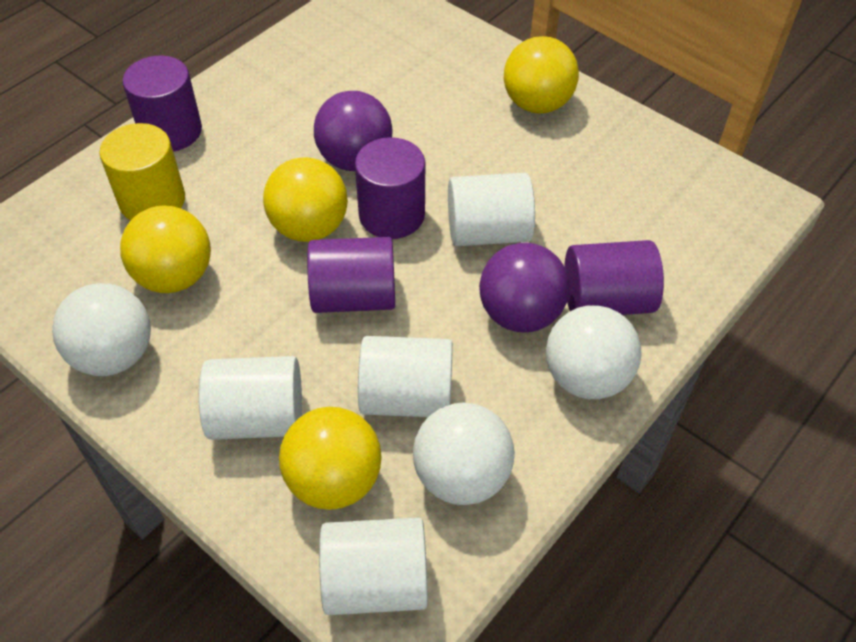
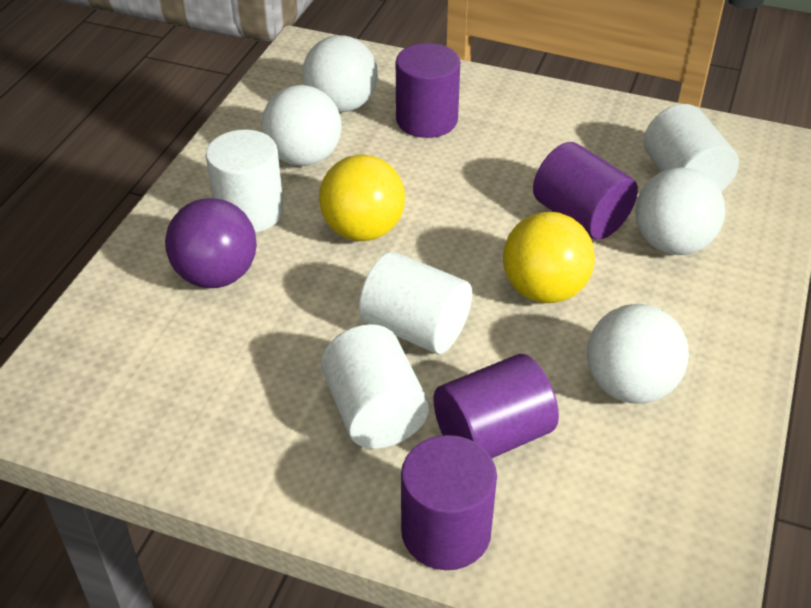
purple ball: [314,91,392,171] [479,243,569,332] = 2 -> [165,198,257,288] = 1
white ball: [52,283,151,376] [413,403,515,505] [546,305,642,399] = 3 -> [261,85,342,166] [302,35,378,112] [587,304,689,403] [635,167,725,255] = 4
yellow ball: [120,205,211,293] [263,157,348,242] [279,407,381,510] [504,36,579,114] = 4 -> [319,155,405,241] [503,212,595,303] = 2
yellow cylinder: [99,123,185,220] = 1 -> none = 0

